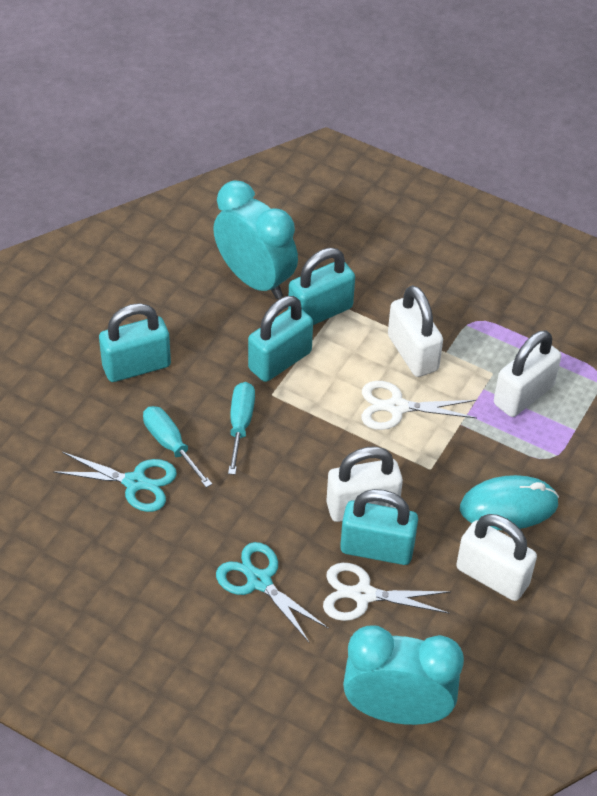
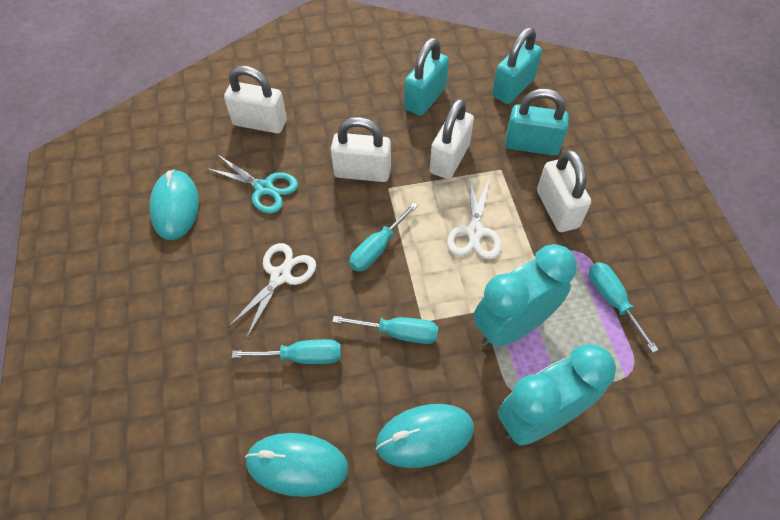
turquoise mouse: [460,475,559,530] = 1 -> [149,170,199,240] [245,433,348,497] [376,404,474,468] = 3
turquoise padlock: [99,303,171,382] [248,296,313,382] [288,248,355,325] [340,489,418,565] = 4 -> [404,38,449,116] [492,27,542,104] [505,89,569,156] = 3
turquoise scissors: [53,452,177,512] [216,542,329,643] = 2 -> [205,154,298,214] = 1
turquoise screwdriver: [143,406,212,488] [228,382,255,475] = 2 -> [232,339,341,364] [332,316,438,344] [349,202,418,271] [589,262,659,353] = 4

